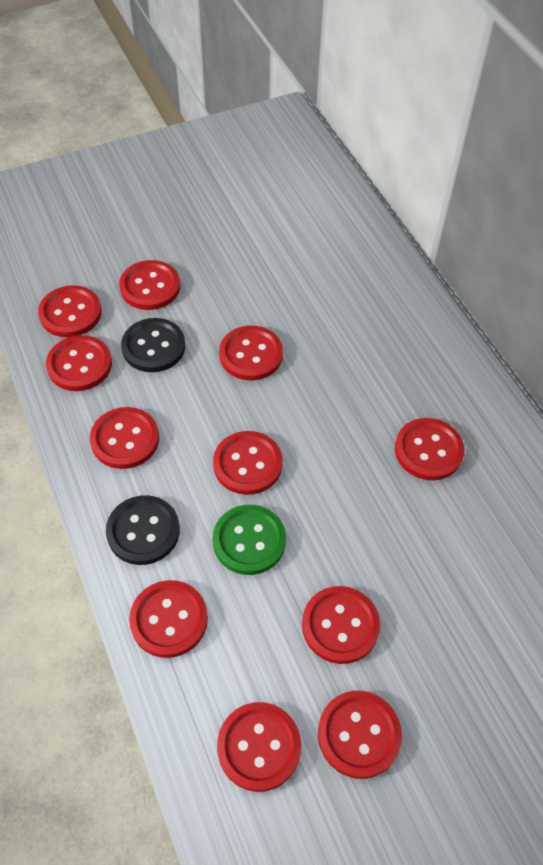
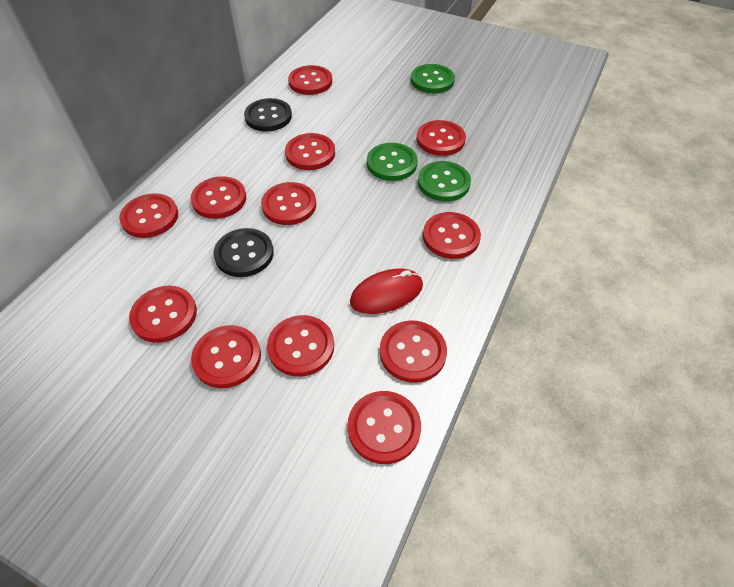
green button: [213,505,286,575] = 1 -> [367,143,418,181] [411,64,455,93] [418,161,471,201] = 3
red button: [38,285,102,337] [46,335,112,391] [90,407,159,469] [119,260,180,310] [129,580,208,658] [213,431,283,495] [217,702,301,792] [219,326,283,380] [302,586,380,664] [318,691,402,779] [395,418,465,480] = 11 -> [119,193,178,238] [129,286,197,343] [191,176,246,219] [191,325,261,388] [261,182,316,225] [267,315,334,377] [285,133,335,170] [288,65,332,95] [347,391,421,464] [380,320,447,383] [417,120,466,156] [423,212,481,259] = 12
red mouse: none = 0 -> [350,269,423,314] = 1

